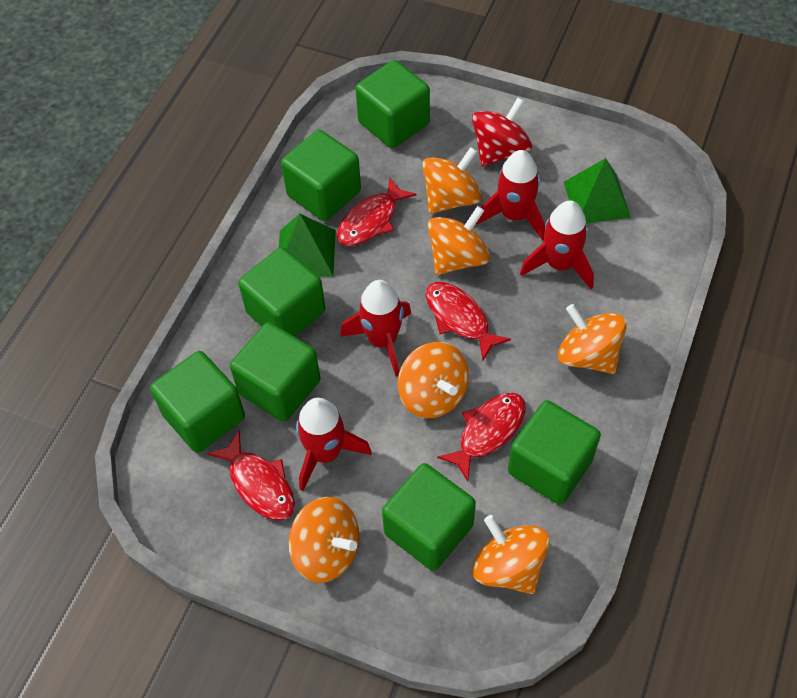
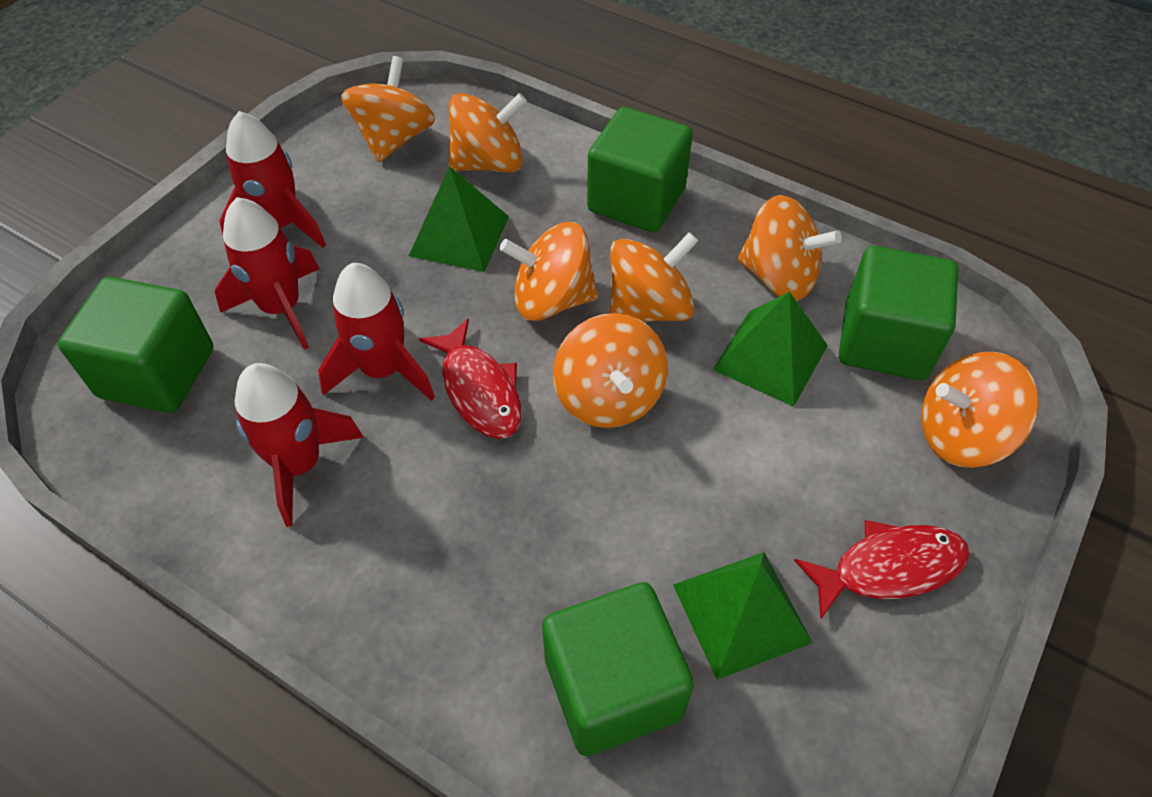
green cube: [150,351,245,453] [230,322,321,422] [238,247,326,337] [281,130,361,221] [355,60,430,148] [382,463,476,571] [508,400,601,505] = 7 -> [58,277,213,413] [542,582,694,756] [587,107,693,233] [839,246,958,380] = 4
green pyramid: [279,214,336,277] [564,158,631,224] = 2 -> [409,166,509,272] [673,552,813,680] [713,292,828,407] = 3
orange spinning top: [289,497,359,583] [398,342,469,418] [422,147,482,214] [428,206,490,275] [472,515,550,594] [558,304,627,374] = 6 -> [341,56,435,162] [448,93,527,173] [500,222,598,321] [553,313,668,428] [610,232,698,322] [737,195,842,301] [921,352,1039,468] = 7
red fish: [208,430,295,520] [337,178,416,246] [426,282,511,360] [437,393,526,482] = 4 -> [419,318,522,439] [794,520,970,619] = 2
red spinning top: [472,98,532,167] = 1 -> none = 0

